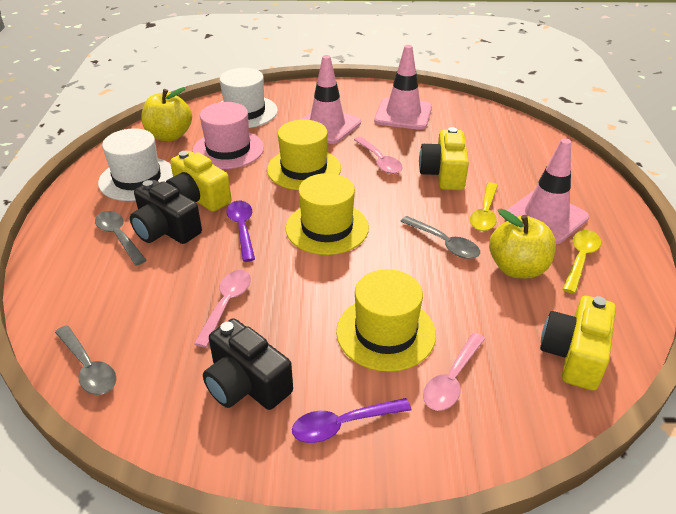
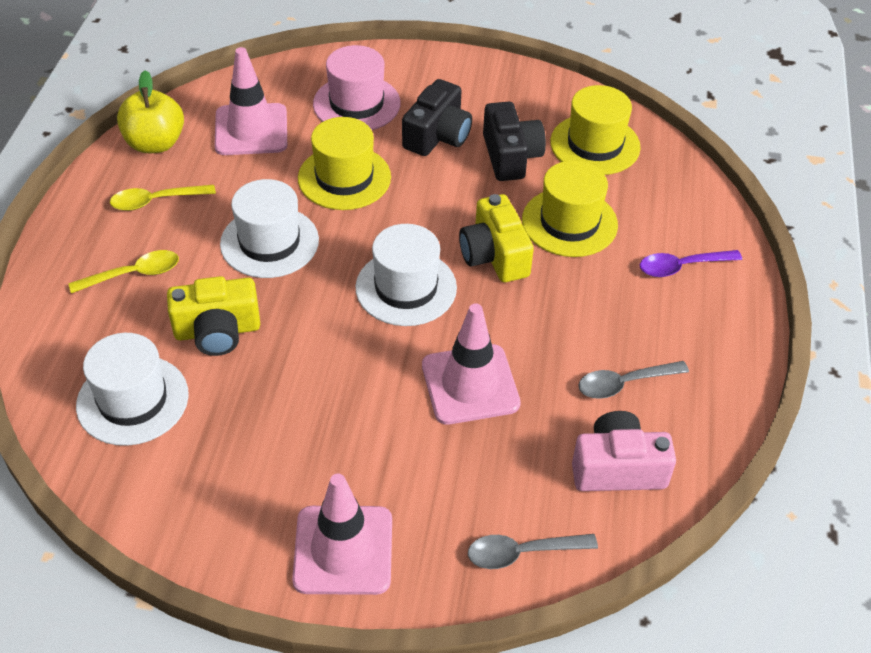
grey spoon: [55,325,116,395] [95,211,146,266] [400,216,480,259] = 3 -> [468,534,598,569] [578,361,689,399] = 2
pink camera: none = 0 -> [572,411,676,491] = 1
pink spoon: [194,270,251,348] [354,137,402,174] [423,333,485,411] = 3 -> none = 0
purple spoon: [227,201,255,262] [292,398,411,443] = 2 -> [640,250,742,277] = 1
white hat: [98,128,173,201] [220,68,278,128] = 2 -> [76,333,189,446] [220,179,319,278] [355,224,457,326] = 3
yellow apple: [141,87,192,141] [489,208,556,279] = 2 -> [117,70,184,153] = 1
yellow camera: [166,151,232,212] [419,127,469,190] [540,296,616,391] = 3 -> [167,276,260,356] [459,194,534,282] = 2

